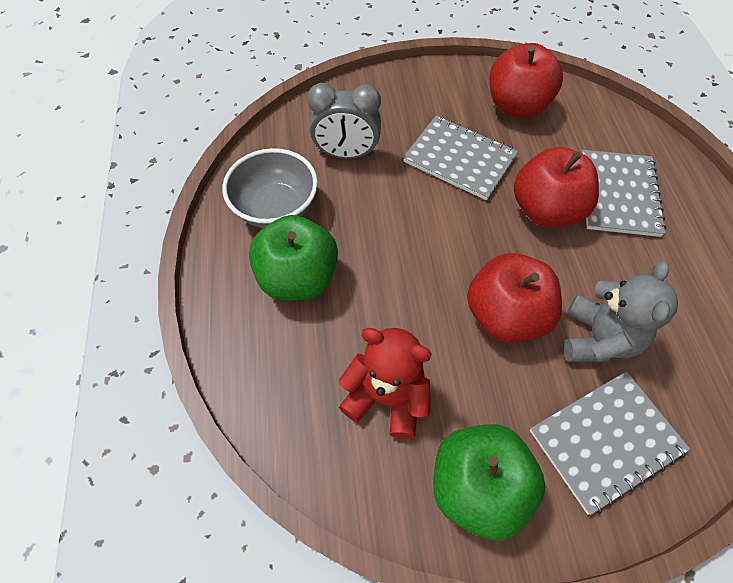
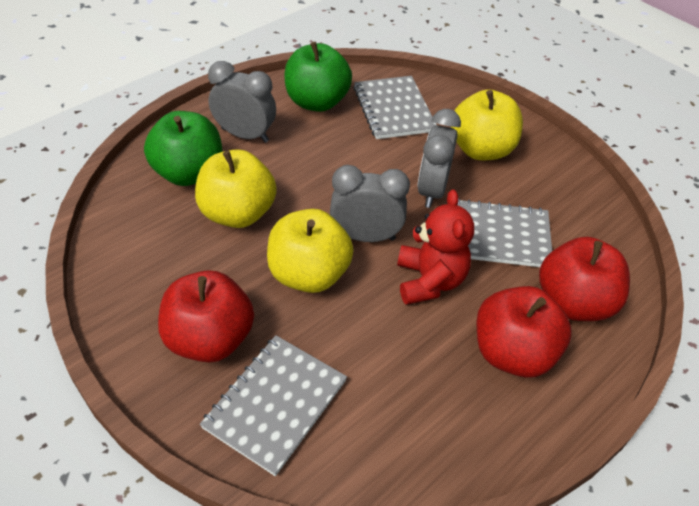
grey bowl: [222,148,318,228] = 1 -> none = 0
grey clock: [307,83,381,159] = 1 -> [208,61,276,143] [330,165,410,242] [417,109,461,208] = 3
grey teddy bear: [564,261,678,362] = 1 -> none = 0
yellow apple: none = 0 -> [195,149,277,228] [267,209,354,293] [451,89,523,160] = 3

